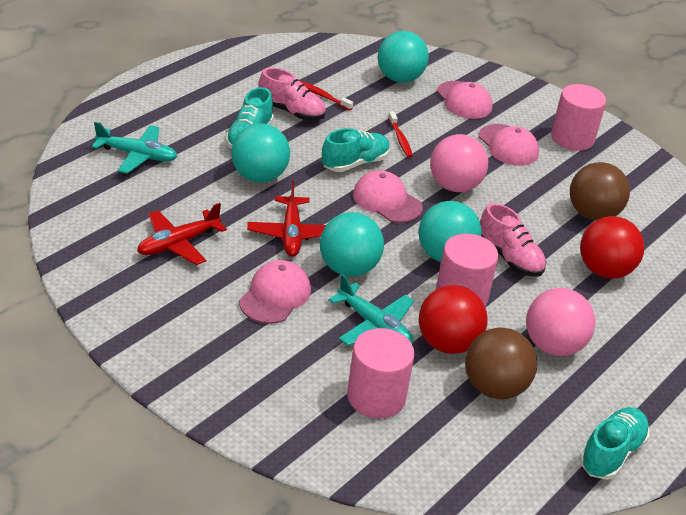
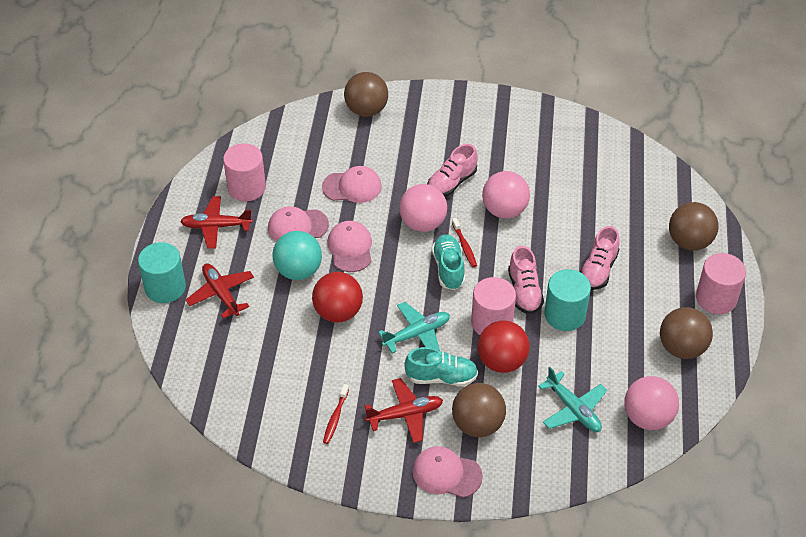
brown ball: [465,328,537,399] [570,162,630,221] = 2 -> [344,72,388,117] [452,383,506,437] [660,307,713,359] [669,202,719,251] = 4
pink ball: [430,134,488,192] [526,288,596,356] = 2 -> [399,184,447,232] [482,171,530,219] [624,376,679,430] = 3
pink shoe: [259,68,326,121] [480,203,546,277] = 2 -> [427,144,478,197] [508,246,544,314] [580,226,620,290] = 3
red plane: [137,203,227,265] [247,181,326,257] = 2 -> [180,196,253,249] [186,263,254,319] [365,378,443,443] = 3
turquoise ball: [231,123,290,183] [320,212,384,276] [378,31,429,83] [419,201,482,262] = 4 -> [272,231,322,280] = 1
turquoise cylinder: none = 0 -> [138,242,186,303] [544,269,591,331] = 2
turquoise shoe: [226,87,274,149] [322,128,390,172] [579,407,650,480] = 3 -> [404,347,478,386] [432,234,465,290] = 2

